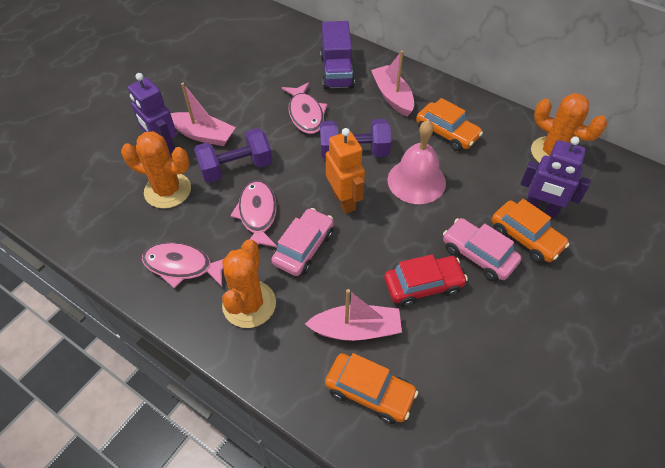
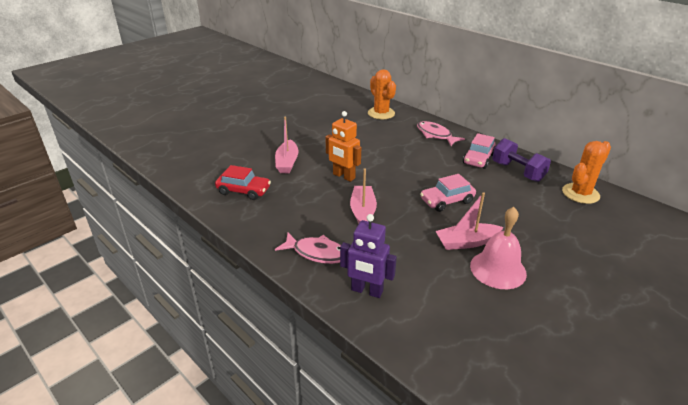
orange cactus: [121,131,191,209] [222,239,276,328] [531,93,607,163] = 3 -> [368,69,396,119] [562,141,611,204] = 2
orange car: [325,353,418,424] [416,98,483,151] [492,199,570,263] = 3 -> none = 0
pink fish: [142,243,223,288] [230,180,278,248] [282,82,327,134] = 3 -> [275,233,341,264] [417,121,465,146] = 2
purple dumbbell: [194,128,272,183] [320,119,391,159] = 2 -> [492,138,551,182] = 1
purple robot: [128,73,177,156] [520,137,591,218] = 2 -> [340,214,397,298] = 1
purple truck: [320,21,355,90] = 1 -> none = 0

